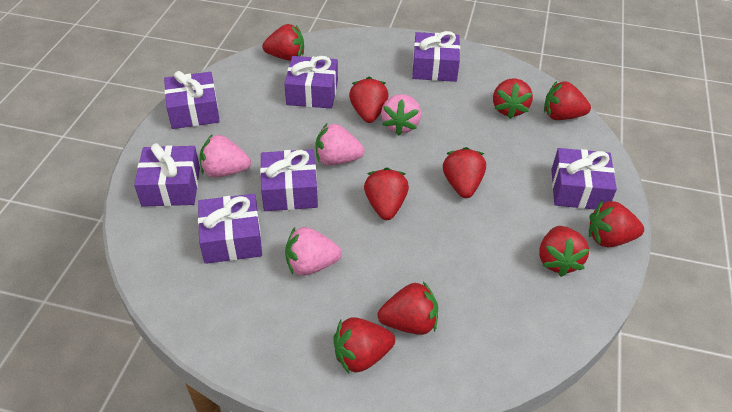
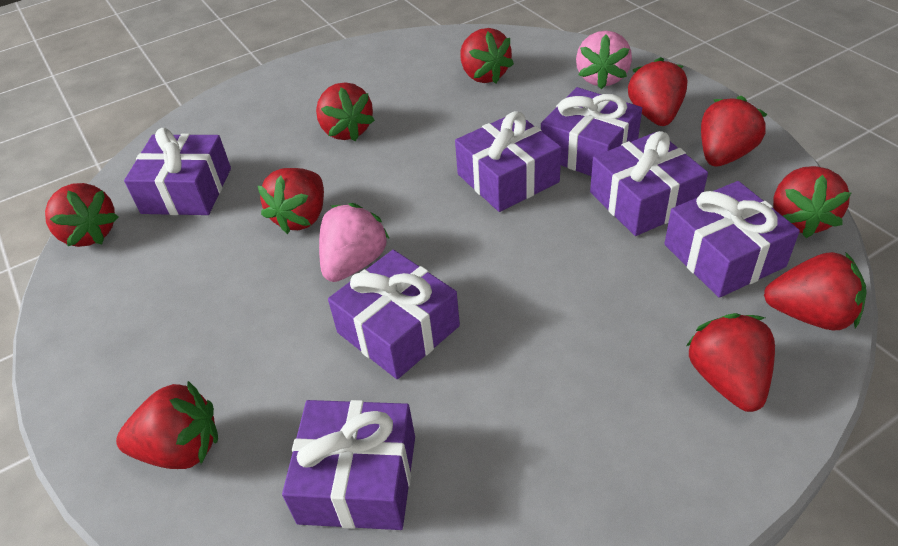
pink strawberry: [200,134,251,177] [285,227,342,276] [316,124,365,165] [381,94,421,136] = 4 -> [319,203,390,282] [576,31,632,89] = 2

